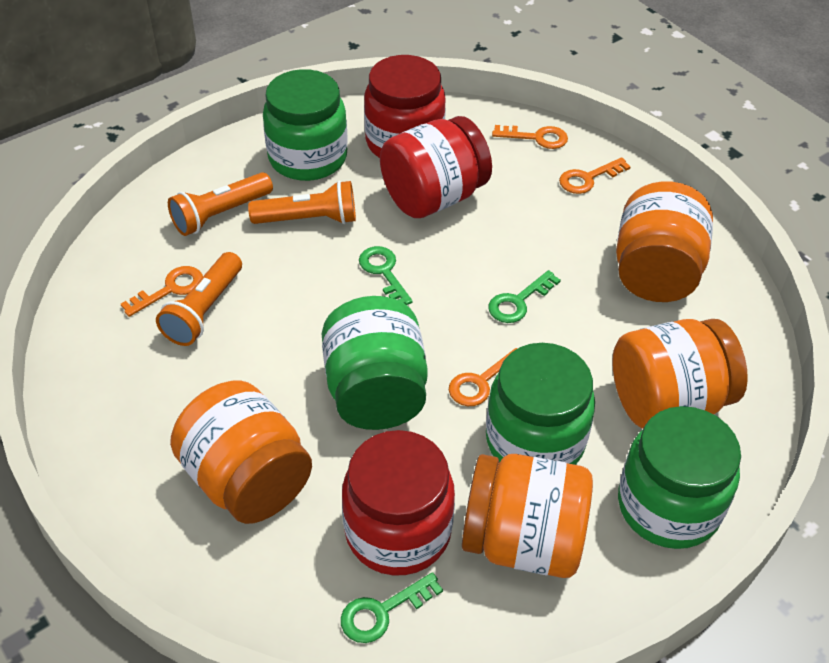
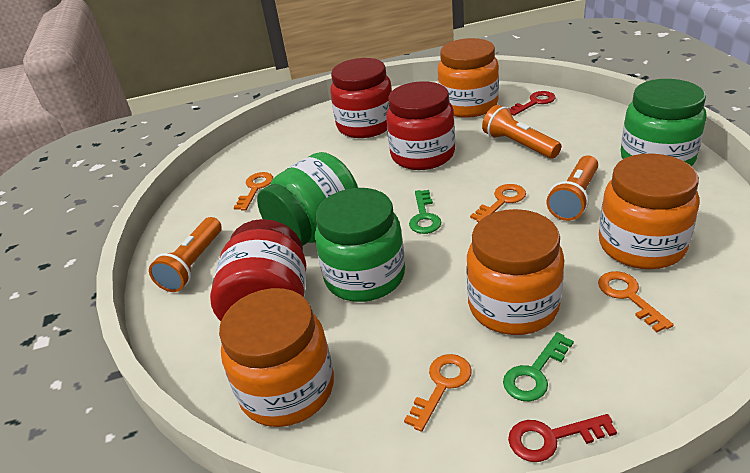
green jar: [263,69,348,181] [322,296,428,430] [486,343,595,465] [618,406,741,549] = 4 -> [257,152,358,246] [315,188,405,302] [621,79,707,166] = 3
green key: [341,572,443,643] [359,246,413,305] [488,270,561,323] = 3 -> [409,190,441,234] [503,332,574,401] = 2
red key: none = 0 -> [508,414,617,462] [509,91,555,116] = 2

